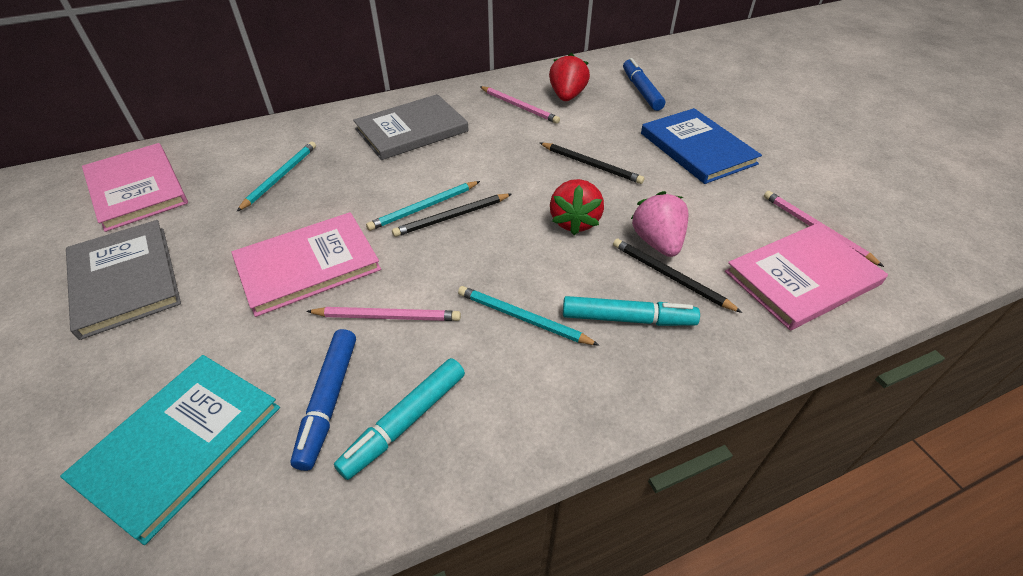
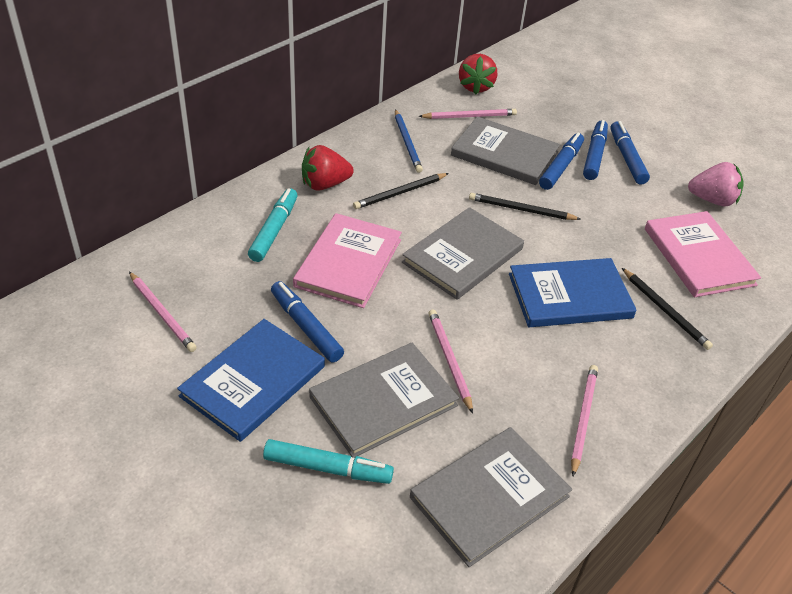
blue book: [641,108,762,184] = 1 -> [177,319,325,442] [509,258,637,327] = 2
blue marker: [290,329,356,471] [623,58,665,111] = 2 -> [271,281,344,362] [539,133,584,190] [583,120,608,180] [610,121,650,184] = 4
blue pencil: none = 0 -> [395,109,423,173] = 1
grey book: [66,220,181,340] [353,94,469,160] = 2 -> [309,343,459,458] [402,207,524,300] [410,427,572,567] [451,116,560,185] = 4
pink book: [82,143,188,232] [231,212,381,317] [725,223,888,330] = 3 -> [293,213,402,308] [645,211,761,297] = 2
pink pencil: [306,307,461,321] [480,86,560,124] [764,191,884,267] = 3 -> [129,271,197,352] [419,109,517,119] [428,310,473,414] [571,365,598,476] = 4
turquoise book: [60,355,280,545] = 1 -> none = 0
turquoise pencil: [236,142,316,212] [366,181,480,231] [458,286,600,346] = 3 -> none = 0

